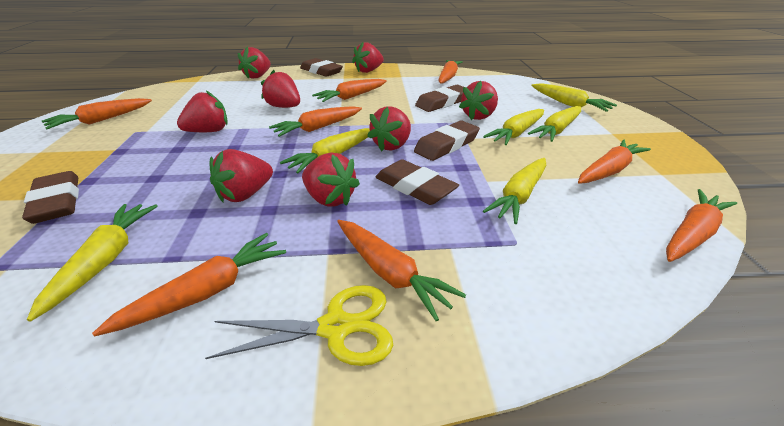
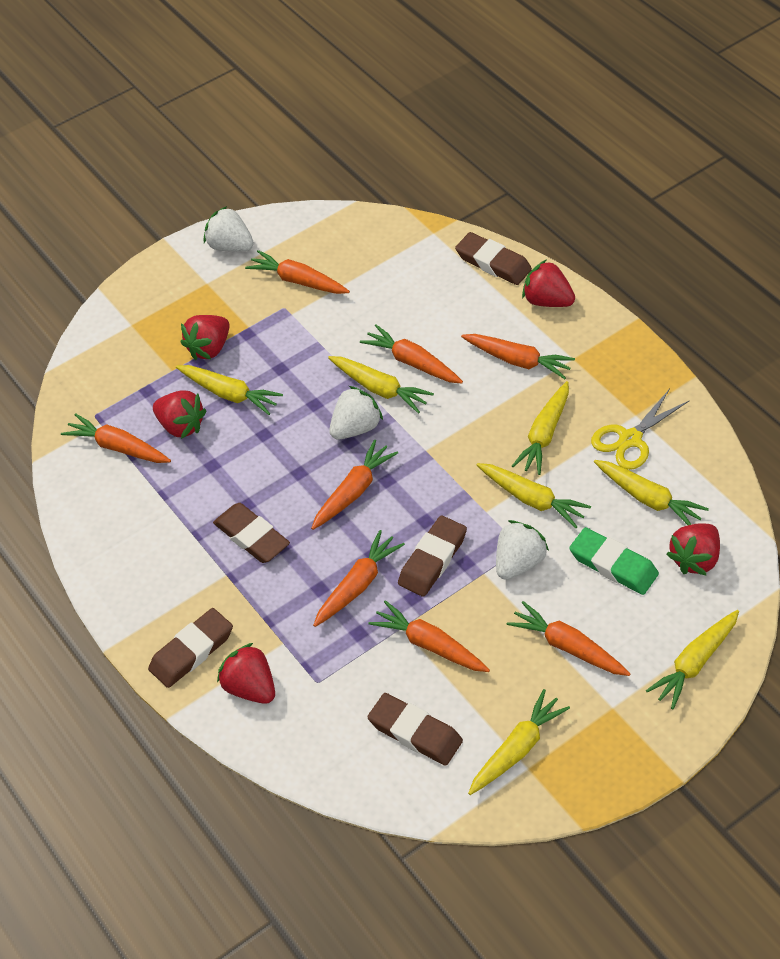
green eraser: none = 0 -> [569,527,659,595] = 1
red strawberry: [177,91,228,132] [209,149,273,202] [238,46,271,79] [261,70,300,108] [302,152,360,207] [352,42,384,73] [367,106,411,151] [459,81,498,120] = 8 -> [153,390,207,439] [181,315,230,360] [217,643,275,704] [522,259,575,307] [667,523,720,576] = 5
white strawberry: none = 0 -> [204,206,254,252] [329,386,383,439] [496,520,549,580] = 3
yellow carrot: [27,204,158,322] [280,128,370,174] [483,109,544,145] [483,158,546,224] [528,106,581,142] [531,83,617,112] = 6 -> [176,365,283,415] [328,356,434,414] [468,689,570,795] [477,463,591,528] [512,381,569,475] [594,460,709,525] [646,610,739,709] = 7

